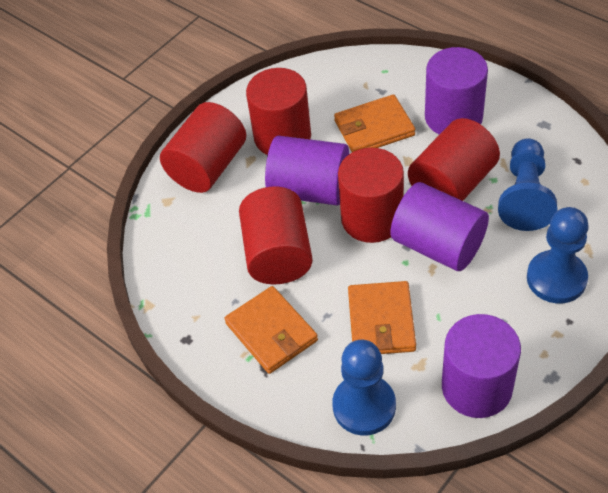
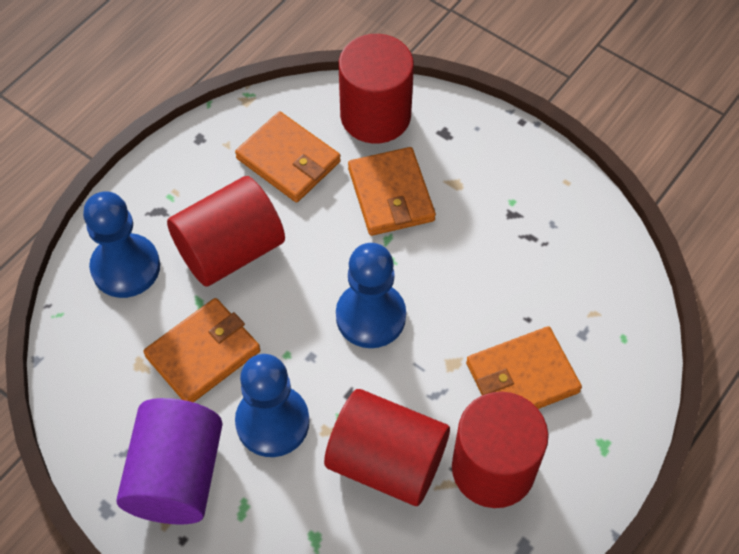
orange wallet: [224,286,318,374] [334,94,415,152] [348,281,416,354] = 3 -> [143,298,260,403] [235,111,341,202] [348,147,436,236] [466,326,582,409] = 4
purple cylinder: [265,136,349,205] [391,182,489,271] [425,47,488,135] [442,314,521,418] = 4 -> [116,398,223,525] = 1
red cylinder: [160,102,246,193] [239,187,313,284] [246,68,311,155] [338,148,404,243] [408,118,500,201] = 5 -> [167,176,285,287] [324,389,450,506] [339,34,414,144] [452,392,549,508] = 4

